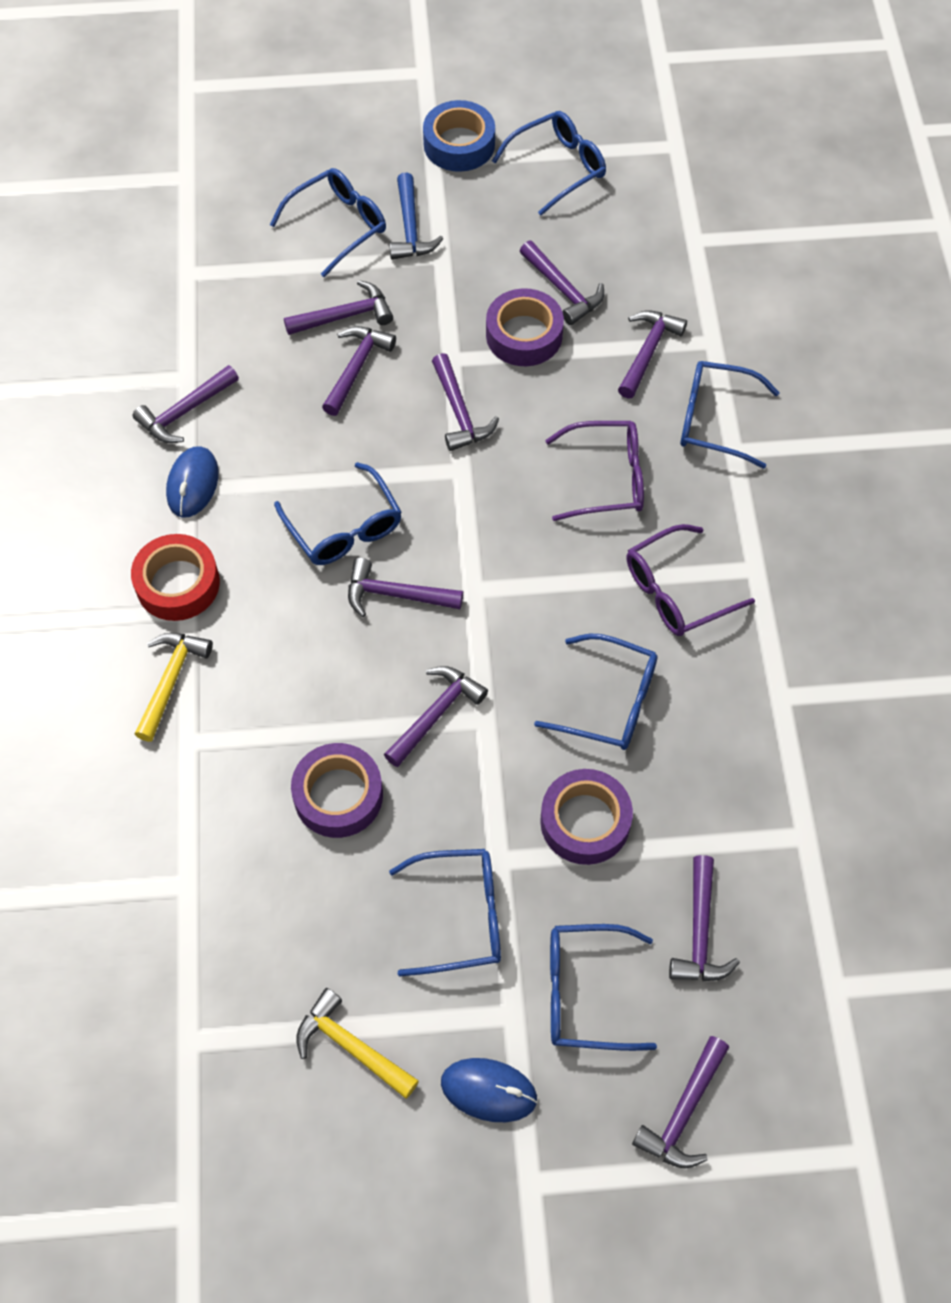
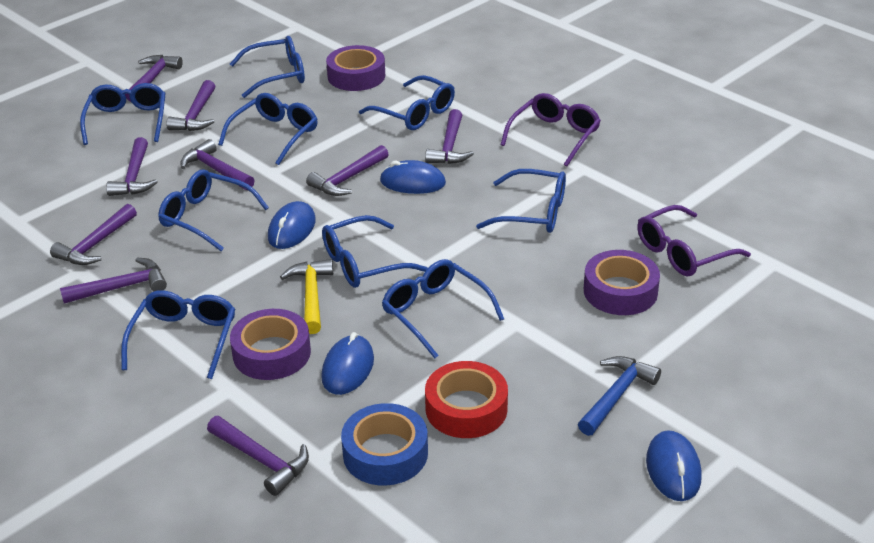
blue glasses: [270,168,386,277] [274,462,402,565] [389,849,501,977] [492,111,606,215] [534,634,658,750] [550,924,657,1051] [680,361,780,469] = 7 -> [80,83,166,145] [121,290,235,379] [158,169,269,251] [218,93,318,165] [230,36,305,98] [322,215,428,288] [359,75,455,130] [382,259,504,358] [476,169,566,233] = 9
blue mouse: [166,447,219,517] [441,1058,538,1122] = 2 -> [268,201,316,249] [321,332,374,395] [380,160,446,194] [646,430,702,501] = 4
purple hammer: [133,365,239,443] [284,280,393,335] [322,326,396,416] [348,558,463,617] [384,666,488,767] [432,353,499,451] [520,241,604,325] [618,310,687,399] [632,1036,729,1169] [669,855,740,981] = 10 -> [50,204,137,265] [60,258,167,304] [106,137,158,196] [125,55,183,102] [166,80,215,131] [180,139,255,190] [207,416,309,496] [306,145,389,196] [425,109,474,164] = 9
yellow hammer: [134,633,213,742] [296,988,419,1099] = 2 -> [280,259,333,334] = 1

